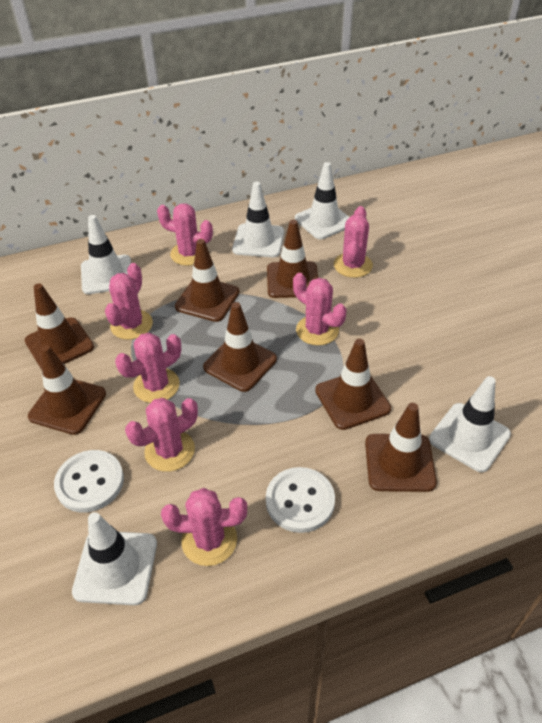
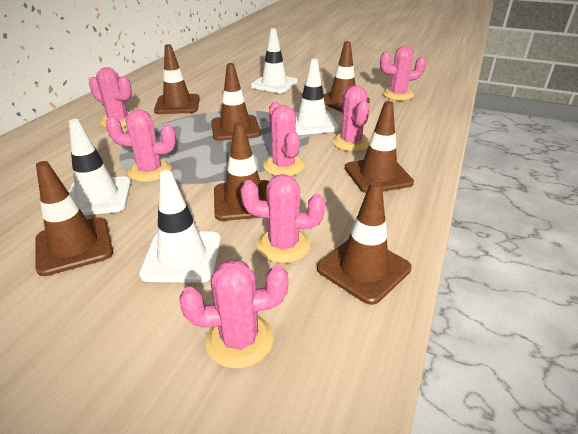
white button: [54,450,124,513] [266,467,335,533] = 2 -> none = 0
white traffic cone: [72,512,157,605] [81,215,131,294] [232,182,284,257] [295,162,350,239] [429,376,511,472] = 5 -> [69,119,131,215] [139,170,221,283] [251,28,298,93] [295,59,339,135] = 4

